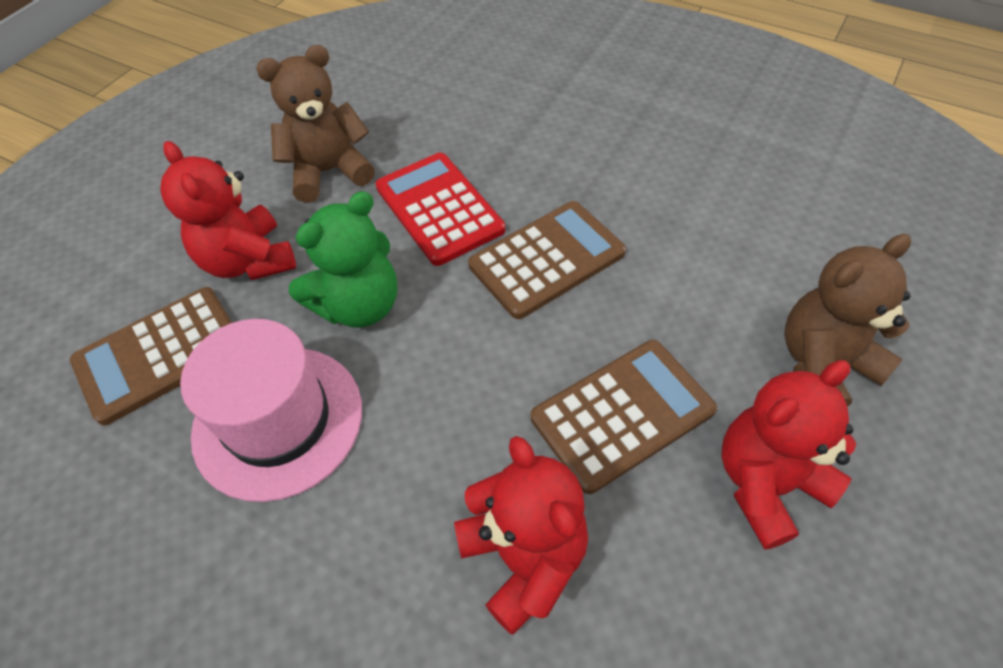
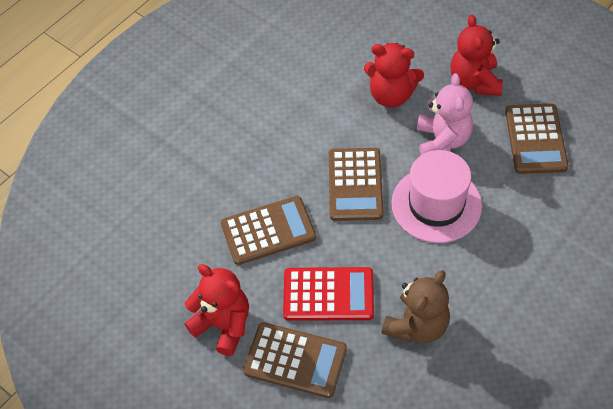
brown calculator: [70,287,232,425] [468,201,626,319] [531,340,717,494] = 3 -> [221,196,316,265] [243,322,347,398] [329,148,384,221] [505,104,569,174] = 4
brown teddy bear: [256,45,375,203] [784,234,911,407] = 2 -> [381,270,450,343] = 1
green teddy bear: [289,191,397,327] = 1 -> none = 0
pink teddy bear: none = 0 -> [417,73,473,155] = 1

